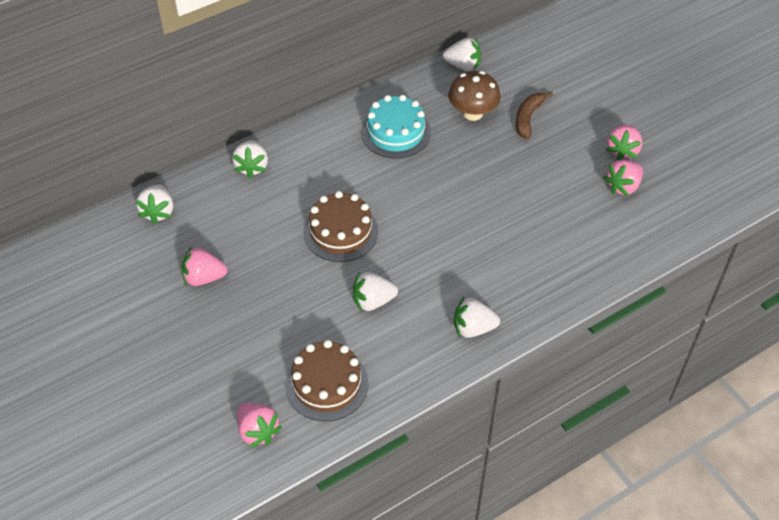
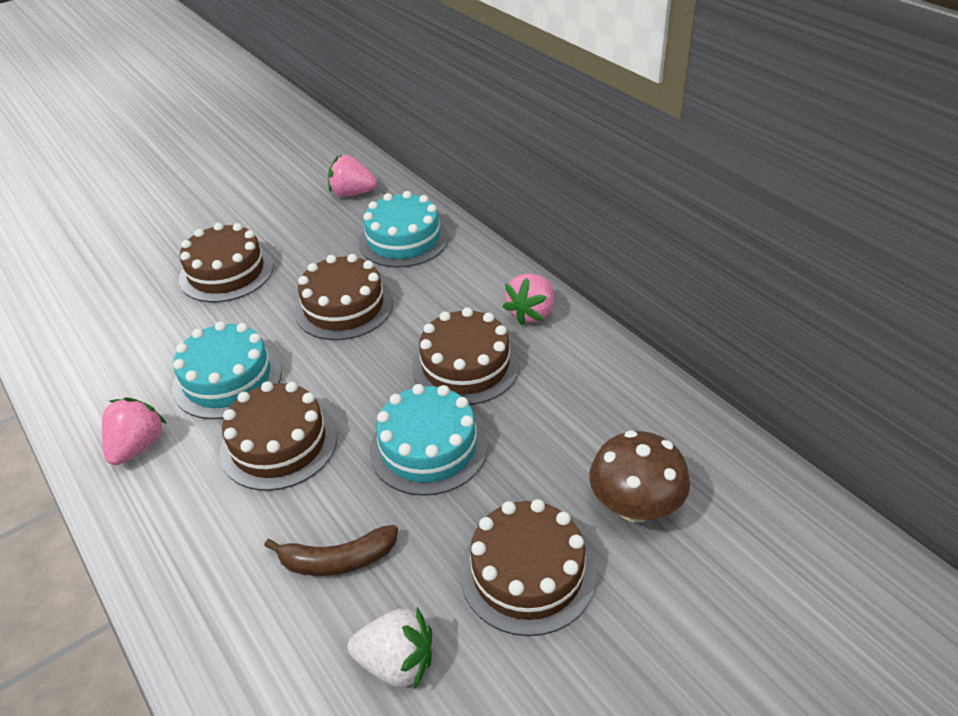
brown cake: [285,340,369,421] [303,191,379,262] = 2 -> [179,223,273,302] [220,381,337,491] [294,254,393,340] [412,307,520,405] [460,499,596,636] = 5
pink strawberry: [181,246,228,286] [237,403,282,448] [604,160,643,196] [606,125,643,160] = 4 -> [102,397,167,465] [328,155,377,197] [503,273,554,325] = 3
turquoise cake: [361,95,431,159] = 1 -> [172,321,282,419] [359,191,449,268] [369,384,488,496] = 3
white strawberry: [135,185,173,224] [232,140,268,178] [353,271,398,312] [443,38,481,71] [454,297,500,338] = 5 -> [348,607,432,688] = 1

